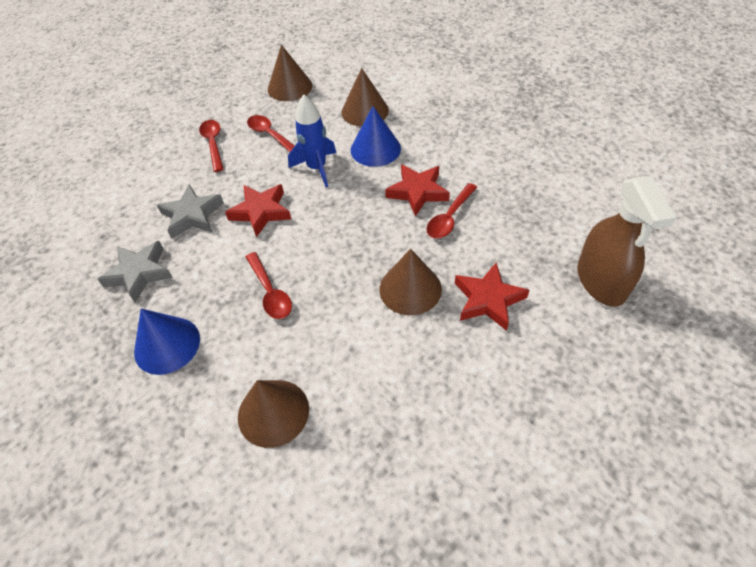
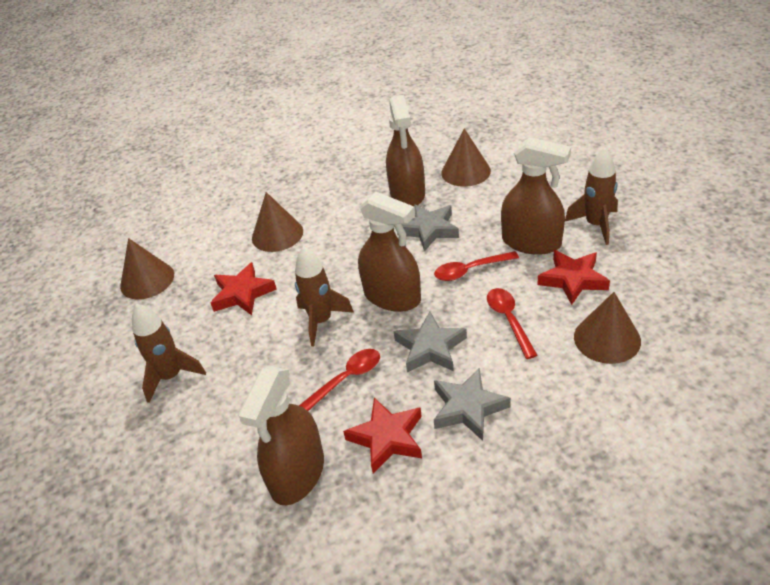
blue cone: [134,309,200,375] [351,106,401,167] = 2 -> none = 0
blue rocket: [288,94,337,187] = 1 -> none = 0
brown rocket: none = 0 -> [132,303,206,403] [295,246,354,347] [565,147,618,245] = 3
brown spray bottle: [577,176,676,307] = 1 -> [238,367,324,505] [358,192,421,312] [386,95,425,206] [501,137,571,255] = 4
grey star: [97,241,173,302] [157,185,224,238] = 2 -> [393,312,467,372] [397,204,459,251] [434,368,511,441] = 3
red spoon: [199,120,223,172] [246,252,292,319] [247,115,295,152] [427,183,477,238] = 4 -> [299,349,380,411] [434,251,519,281] [487,288,538,359] = 3

